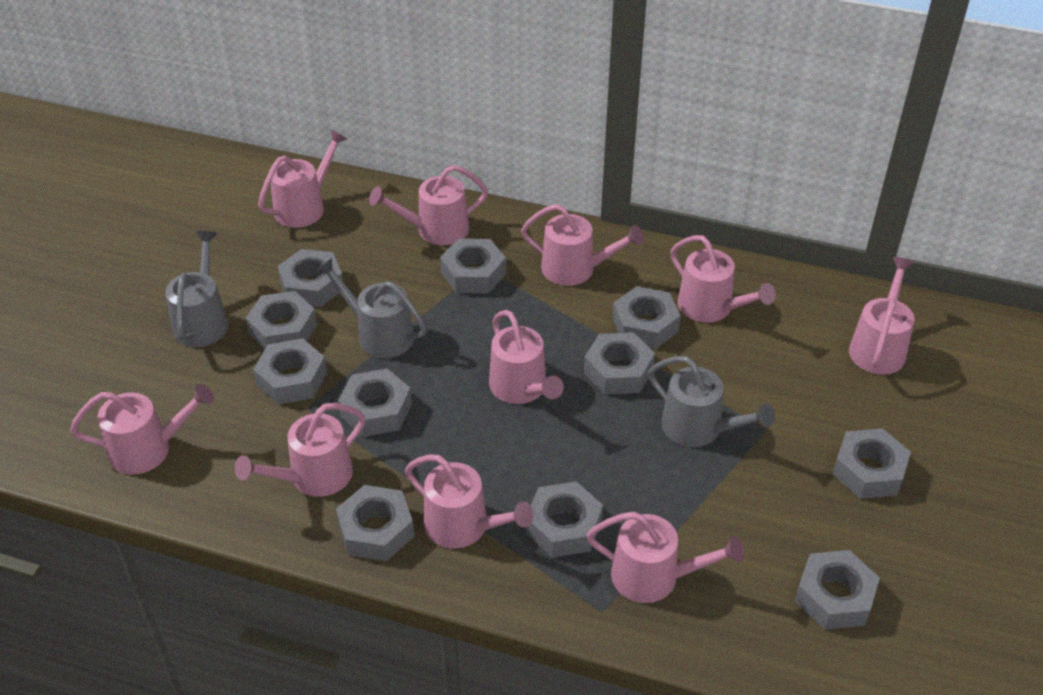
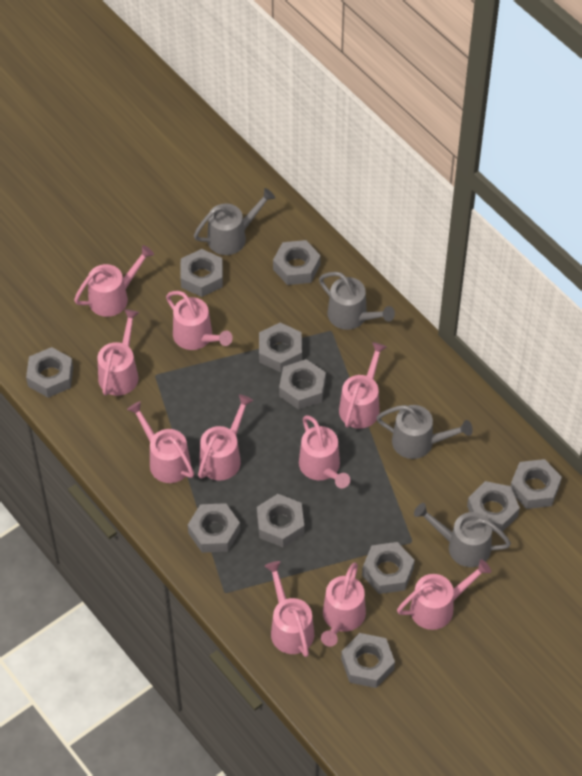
grey watering can: [165,231,229,347] [316,258,427,358] [648,356,775,447] = 3 -> [194,188,275,255] [319,272,395,330] [376,405,473,459] [414,503,511,567] = 4

